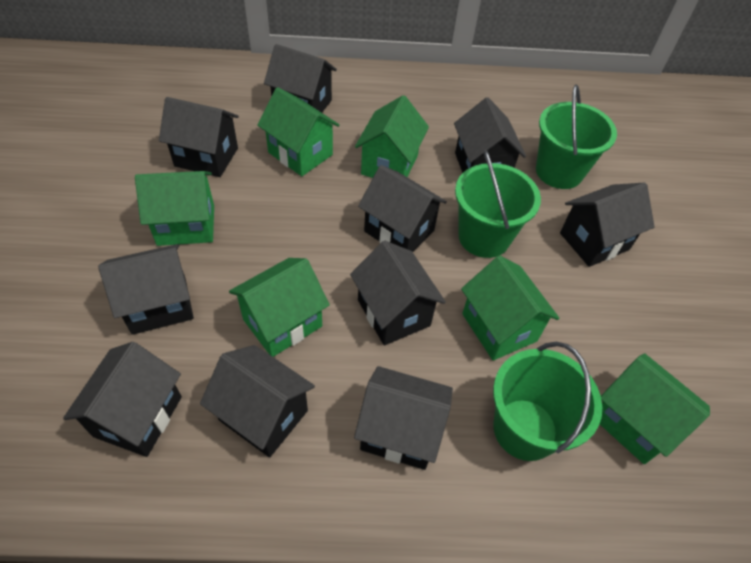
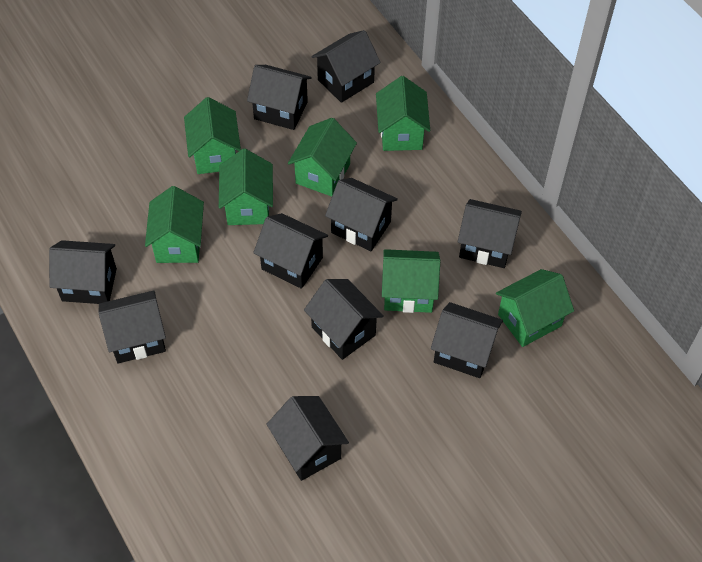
green bucket: [455,150,541,258] [493,342,602,461] [536,84,617,189] = 3 -> none = 0
green house: [135,171,214,246] [229,258,330,357] [257,87,339,176] [355,95,429,178] [461,256,560,360] [600,353,710,464] = 6 -> [145,186,204,263] [184,97,241,174] [219,149,273,225] [288,118,357,197] [376,76,430,151] [382,249,440,313] [496,269,574,347] = 7

